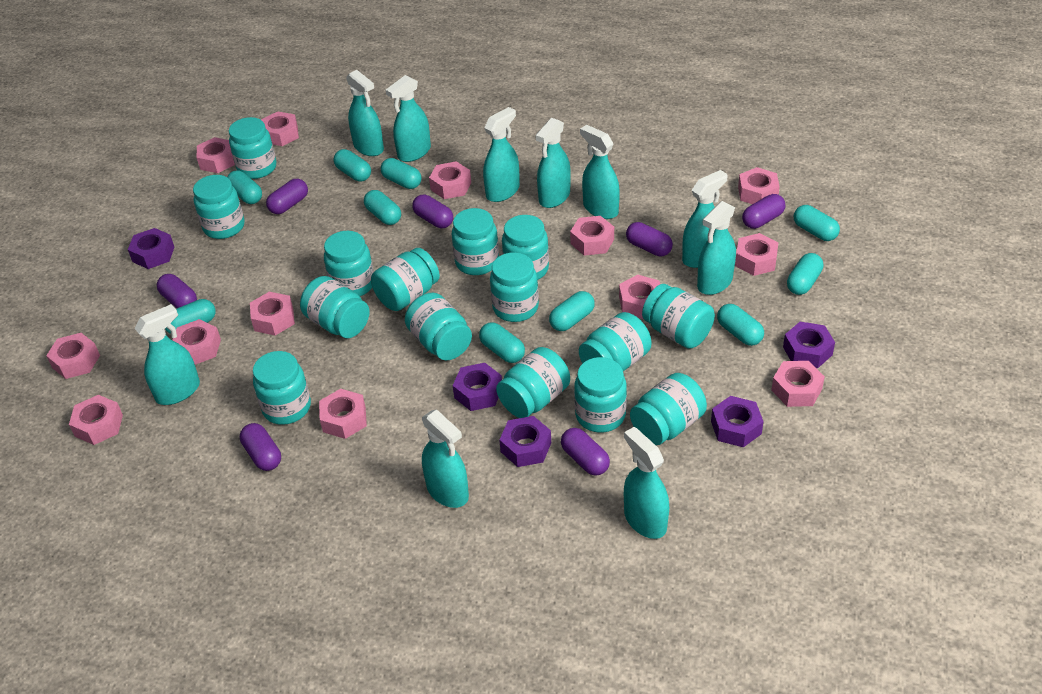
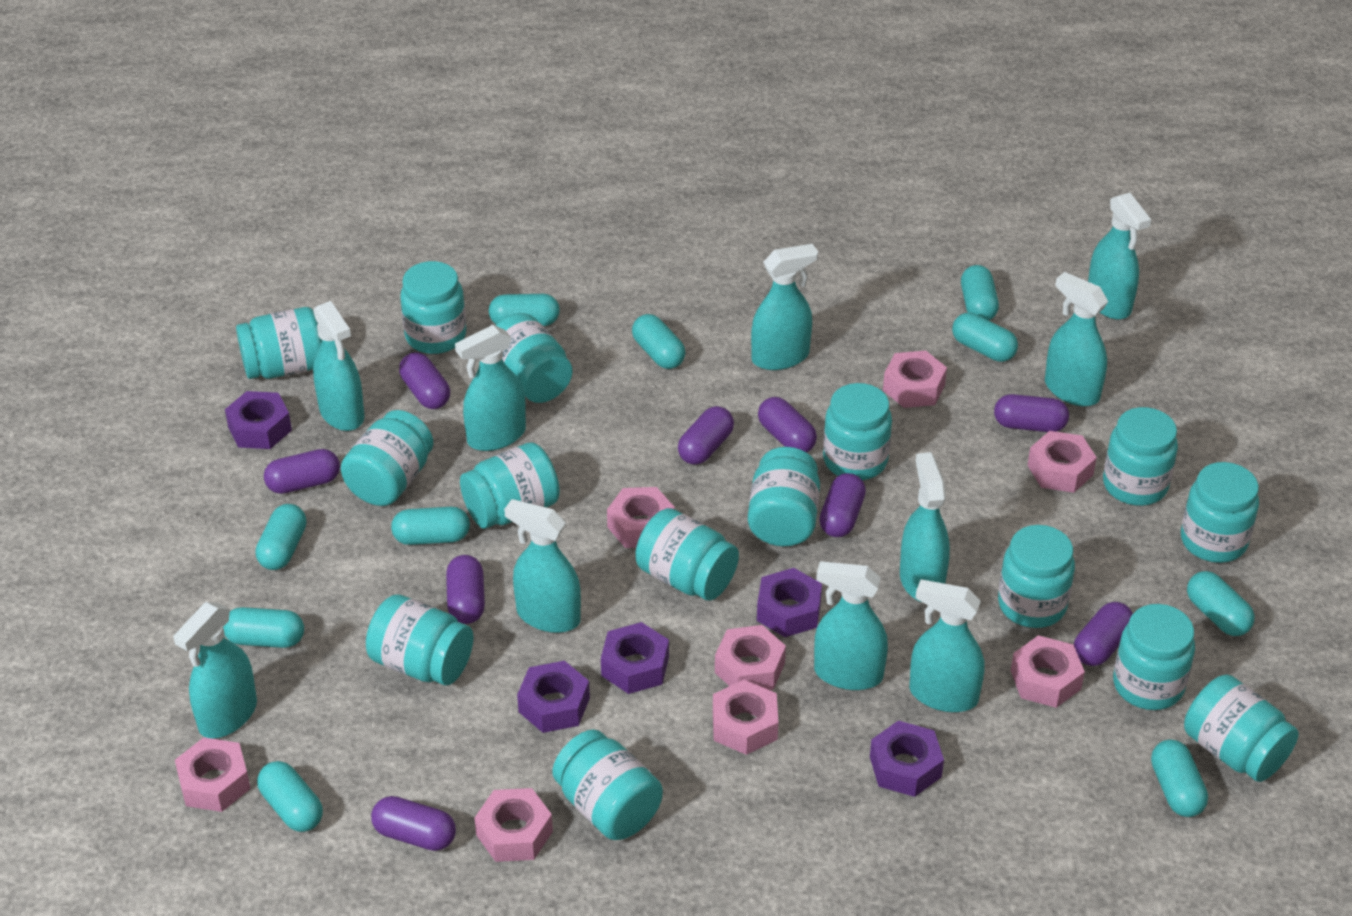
pink nut: [46,333,100,379] [69,395,123,445] [172,319,221,365] [197,137,235,173] [250,292,295,336] [261,111,299,146] [319,389,367,439] [429,161,471,199] [570,216,614,256] [619,275,660,319] [735,233,778,276] [738,167,780,204] [771,361,825,407] = 13 -> [175,737,251,812] [474,788,553,862] [607,487,675,548] [713,680,778,755] [715,625,786,690] [883,351,947,408] [1011,635,1085,708] [1027,431,1097,493] = 8
purple capsule: [157,274,197,308] [240,423,281,471] [266,179,308,214] [412,194,453,228] [561,428,610,476] [626,222,673,257] [742,194,785,229] = 7 -> [264,449,340,494] [371,796,456,851] [399,352,450,409] [446,555,485,624] [678,406,734,465] [758,397,817,453] [819,473,866,537] [994,394,1069,432] [1074,602,1133,666] = 9

